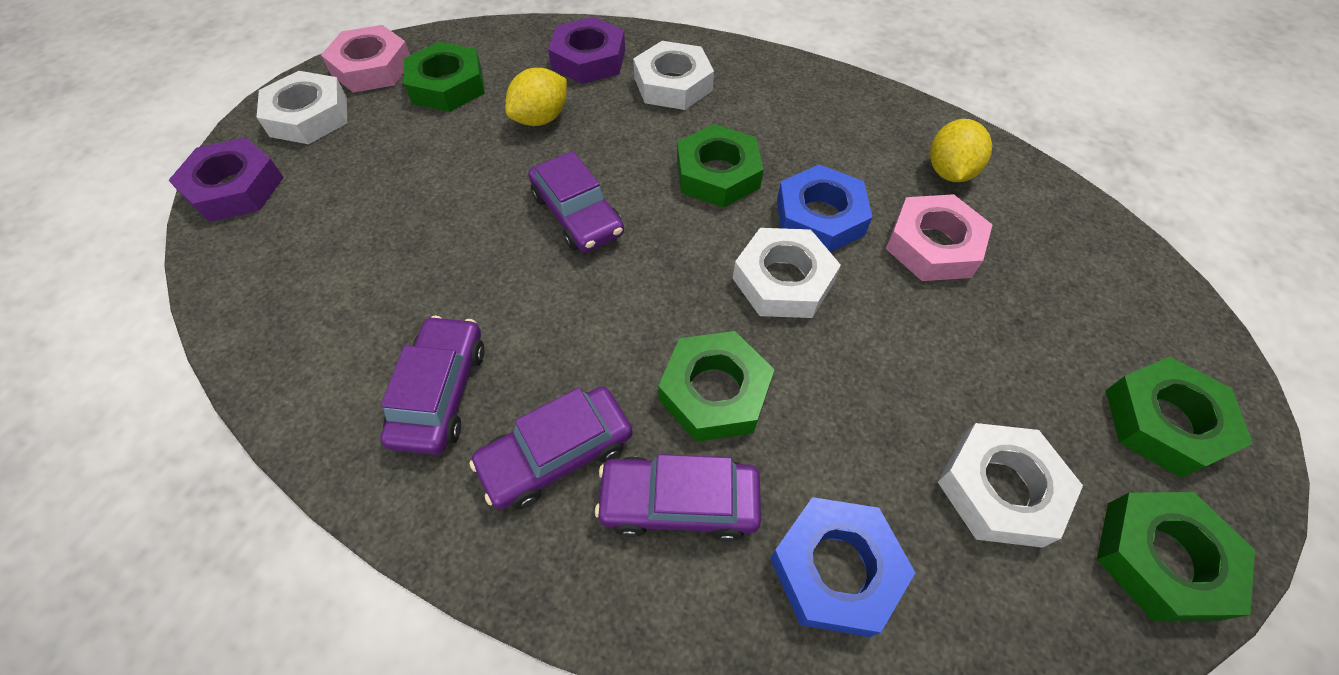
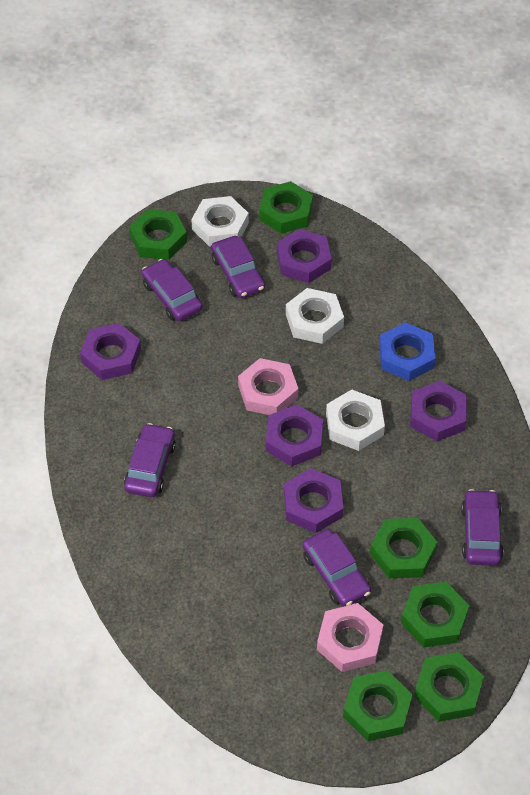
blue nut: [770,497,915,637] [777,164,872,252] = 2 -> [379,322,436,381] = 1
green nut: [404,42,485,112] [658,331,775,442] [677,124,764,207] [1097,492,1255,621] [1106,357,1253,478] = 5 -> [129,209,187,260] [259,181,313,234] [343,670,413,741] [370,518,438,578] [401,582,470,647] [414,652,484,722] = 6
purple car: [380,316,484,455] [469,386,633,509] [528,151,624,252] [595,454,761,542] = 4 -> [124,423,176,497] [142,259,202,321] [211,236,265,298] [302,529,371,607] [461,489,504,566] = 5
purple nut: [168,137,284,222] [548,17,625,84] = 2 -> [80,323,141,380] [266,404,323,466] [277,229,332,283] [284,468,343,533] [410,381,467,441] = 5
white nut: [256,71,347,144] [633,41,714,110] [733,228,841,318] [938,423,1083,548] = 4 -> [191,196,249,247] [286,288,344,344] [326,389,385,451] = 3
yellow lemon: [505,68,567,126] [930,119,992,182] = 2 -> none = 0

